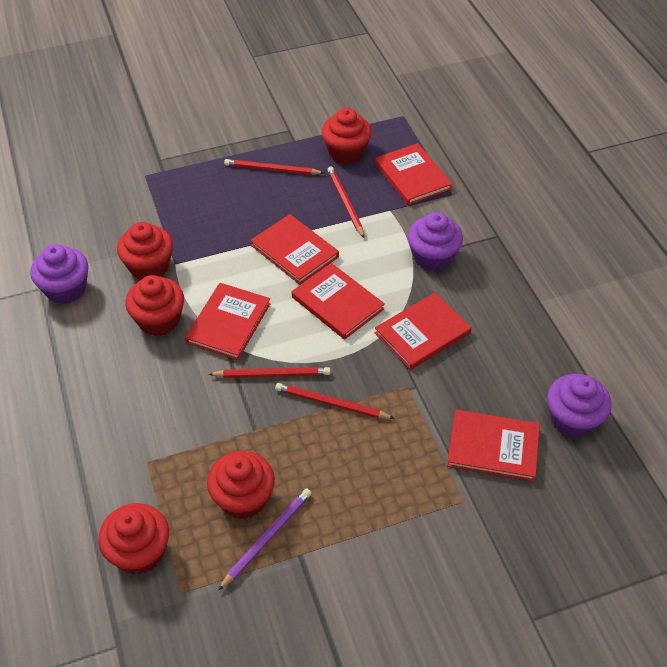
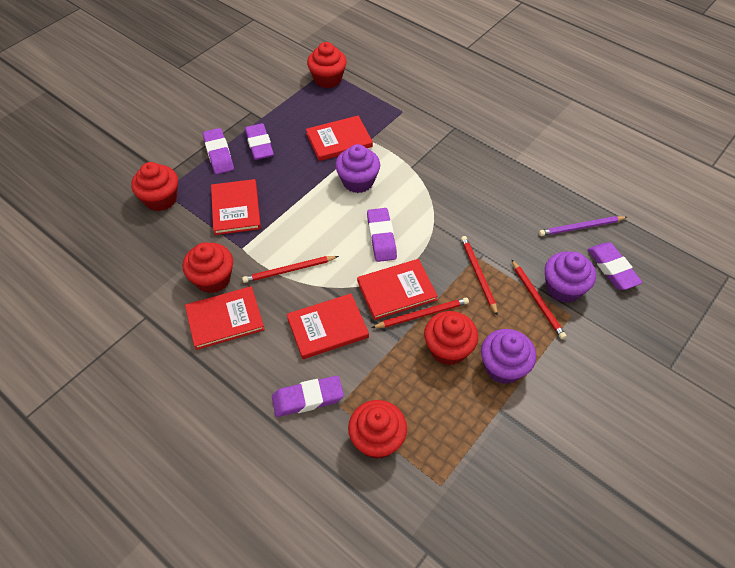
purple eraser: none = 0 -> [203,128,234,174] [245,123,274,160] [272,376,344,417] [367,208,397,262] [587,243,642,290] = 5
red book: [185,283,271,360] [251,214,339,285] [292,263,385,340] [375,143,452,205] [375,293,472,370] [447,410,540,482] = 6 -> [185,286,265,350] [211,179,261,235] [287,294,369,359] [306,116,373,161] [357,259,438,320] = 5

